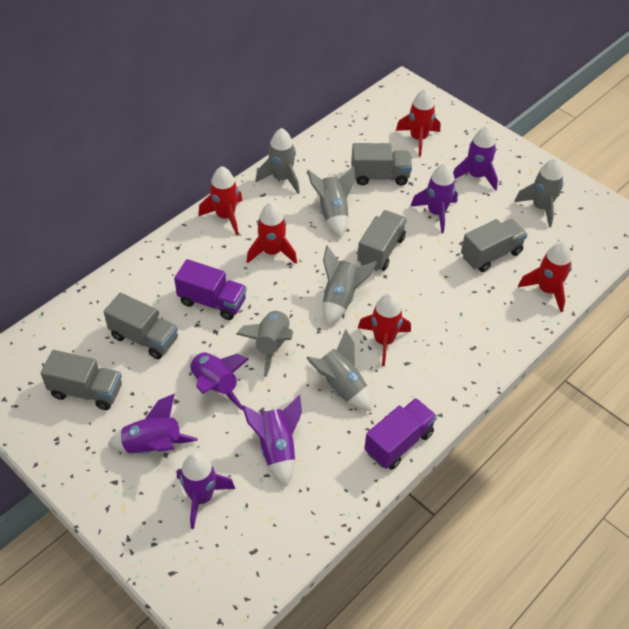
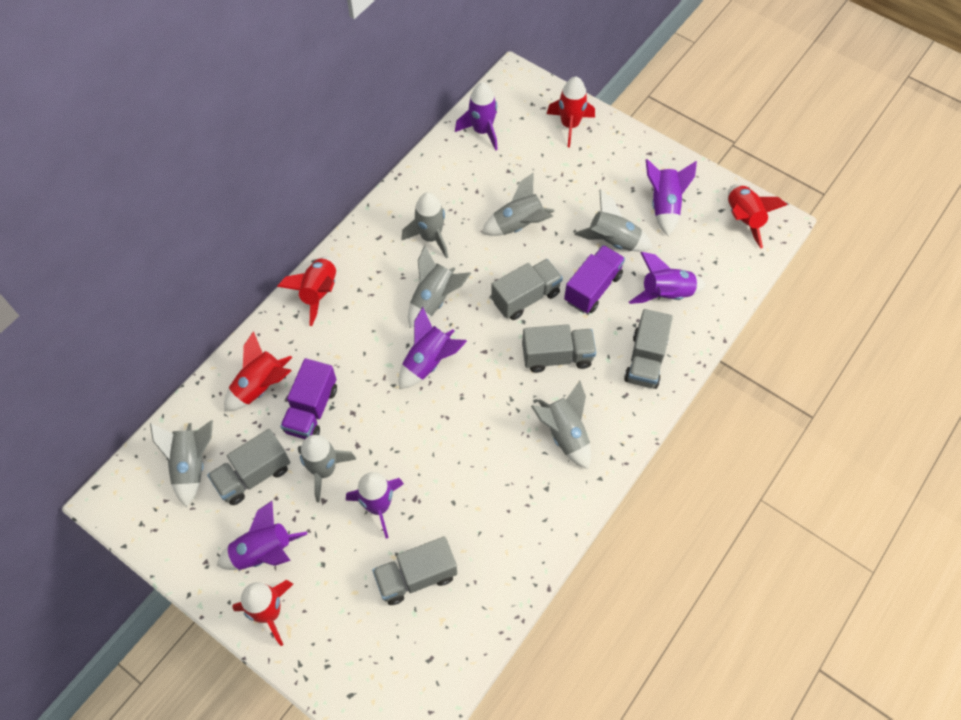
grey rocket: [236,309,293,377] [256,128,300,194] [306,329,372,411] [307,166,355,237] [323,245,377,326] [514,158,564,227] = 6 -> [150,420,213,507] [298,435,357,502] [401,192,448,259] [408,245,471,328] [481,173,555,236] [531,381,591,469] [574,190,653,251] = 7

